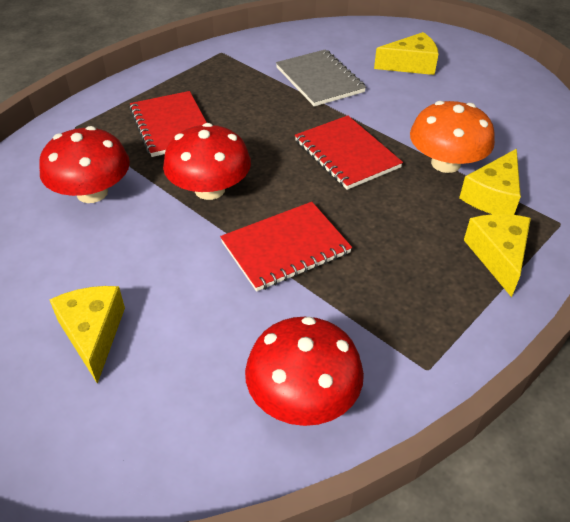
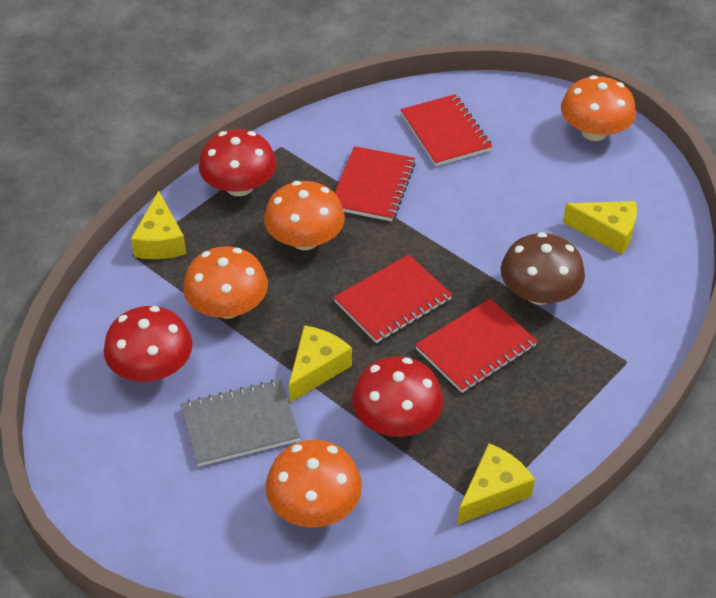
brown mushroom: none = 0 -> [501,232,585,305] = 1
orange mushroom: [410,101,495,173] = 1 -> [183,246,268,319] [264,181,345,250] [266,440,362,528] [561,75,636,141] = 4
red notebook: [129,91,207,157] [220,202,352,292] [295,115,403,190] = 3 -> [334,146,416,221] [334,255,452,343] [400,94,492,166] [415,299,538,393] = 4

